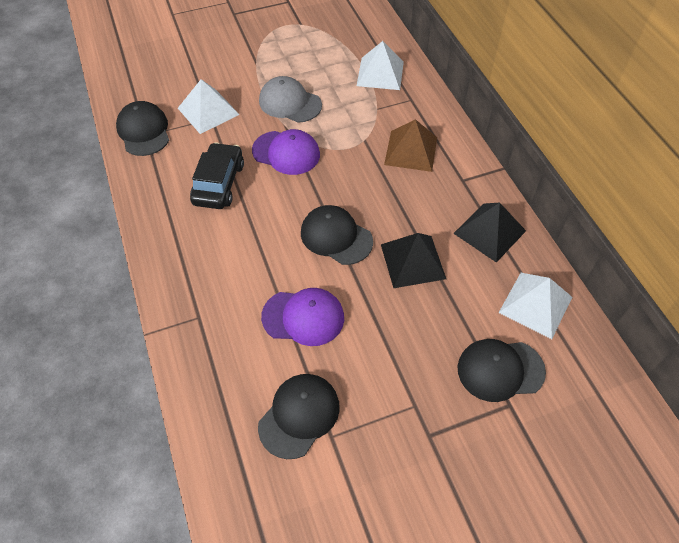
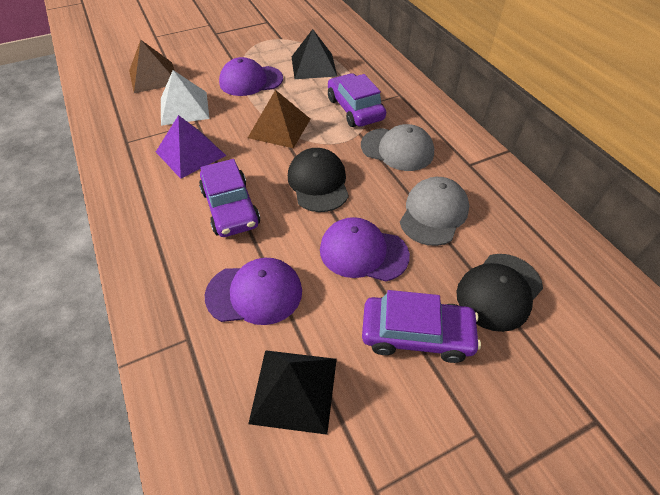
black cap: [116,101,169,156] [258,374,340,459] [301,205,373,265] [458,339,546,402] = 4 -> [288,148,349,212] [456,254,543,332] = 2
black car: [190,142,244,209] = 1 -> none = 0
brown pyramid: [384,119,437,172] = 1 -> [129,40,175,93] [248,90,310,148] = 2
grey cap: [259,76,322,123] = 1 -> [361,124,434,171] [400,177,469,246] = 2
purple cap: [252,129,320,175] [261,288,344,346] = 2 -> [205,258,302,325] [219,57,283,96] [320,217,410,282] = 3
purple car: none = 0 -> [199,159,260,237] [328,73,386,127] [362,290,481,363] = 3
purple pyramid: none = 0 -> [156,115,226,179] = 1
white pyramid: [178,79,240,134] [357,41,404,90] [499,273,572,339] = 3 -> [161,70,210,126] = 1

